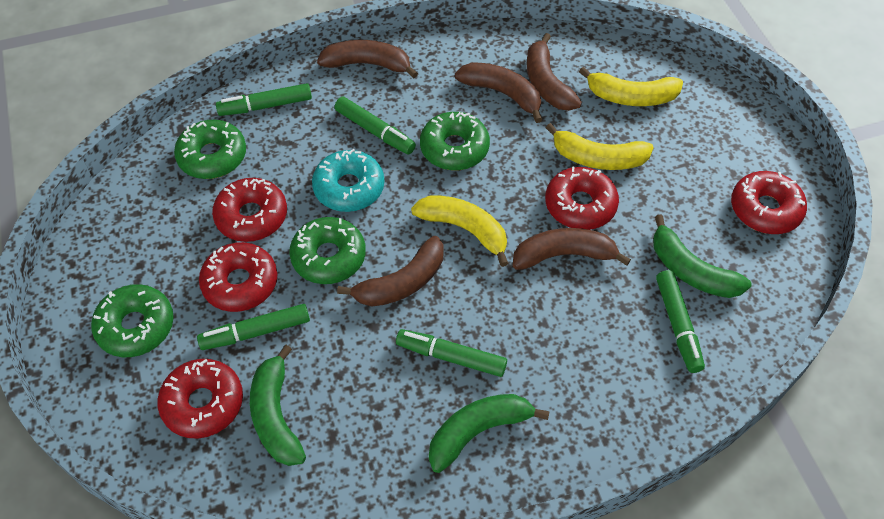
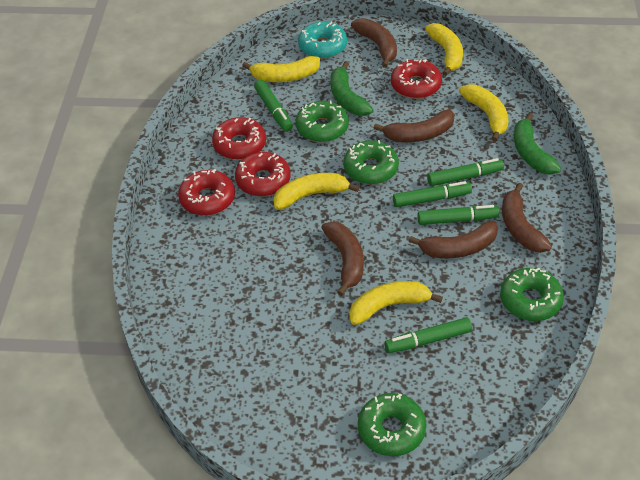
green banana: [250,345,306,466] [429,394,550,473] [653,215,752,298] = 3 -> [331,61,373,116] [514,113,561,175] = 2
red donut: [157,359,243,439] [199,242,277,312] [212,178,287,242] [545,166,619,230] [731,171,807,234] = 5 -> [178,169,235,216] [212,117,266,160] [235,152,291,197] [391,59,442,99] = 4
yellow banana: [411,195,508,267] [546,123,654,170] [579,67,683,106] = 3 -> [242,56,320,82] [273,173,359,210] [349,281,443,325] [425,23,463,76] [459,84,509,142] = 5

